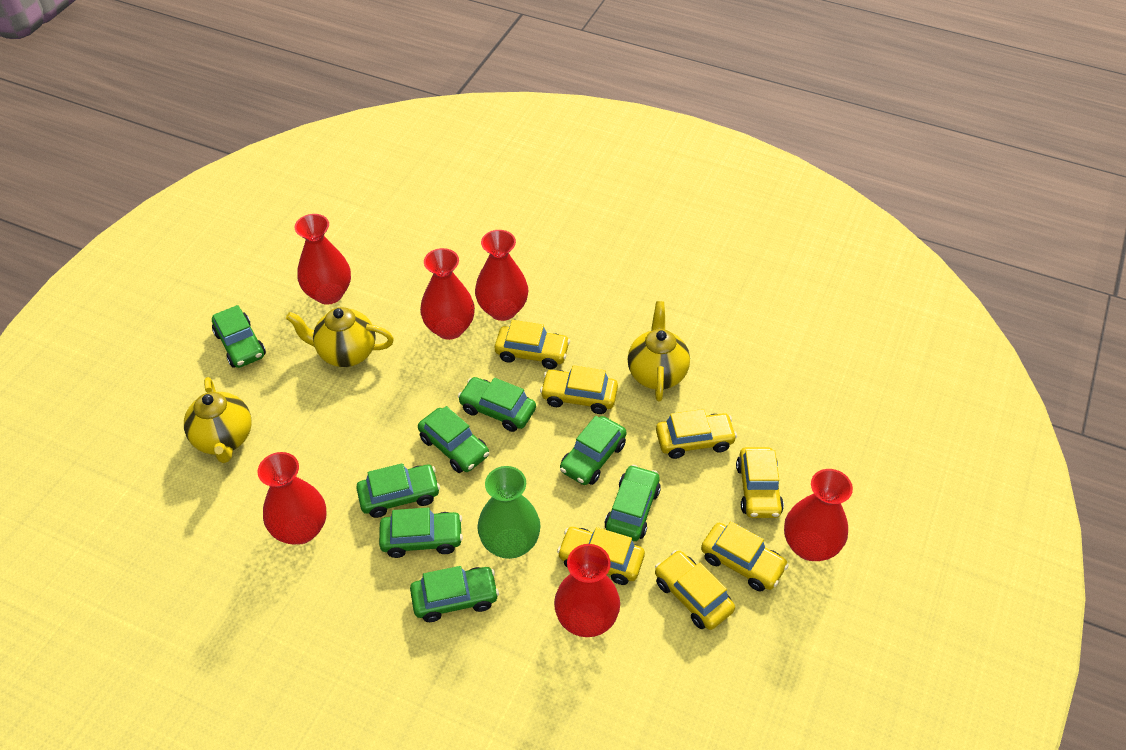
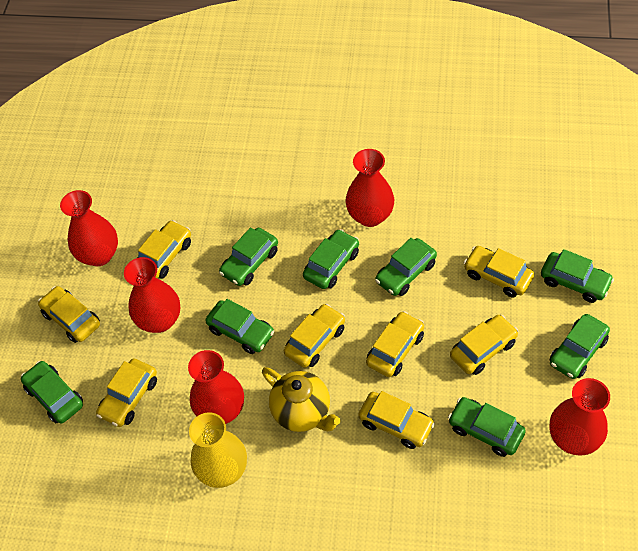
green vase: [477,466,541,559] = 1 -> none = 0
red vase: [258,452,326,545] [295,214,351,305] [420,248,475,340] [475,230,528,321] [554,544,620,637] [784,469,853,561] = 6 -> [60,190,118,266] [124,257,180,333] [188,350,244,424] [345,149,394,227] [550,378,610,456] = 5
yellow car: [495,320,570,369] [540,365,618,414] [557,527,645,585] [655,550,735,630] [656,409,737,459] [701,521,789,592] [736,447,784,518] = 7 -> [38,286,100,343] [96,358,157,427] [138,220,191,278] [284,304,345,368] [358,391,435,449] [366,311,424,377] [450,315,518,375] [464,246,534,298] = 8
yellow teapot: [184,377,252,463] [286,307,394,367] [628,301,690,402] = 3 -> [262,367,341,432] = 1
yellow vase: none = 0 -> [189,412,247,488] = 1

